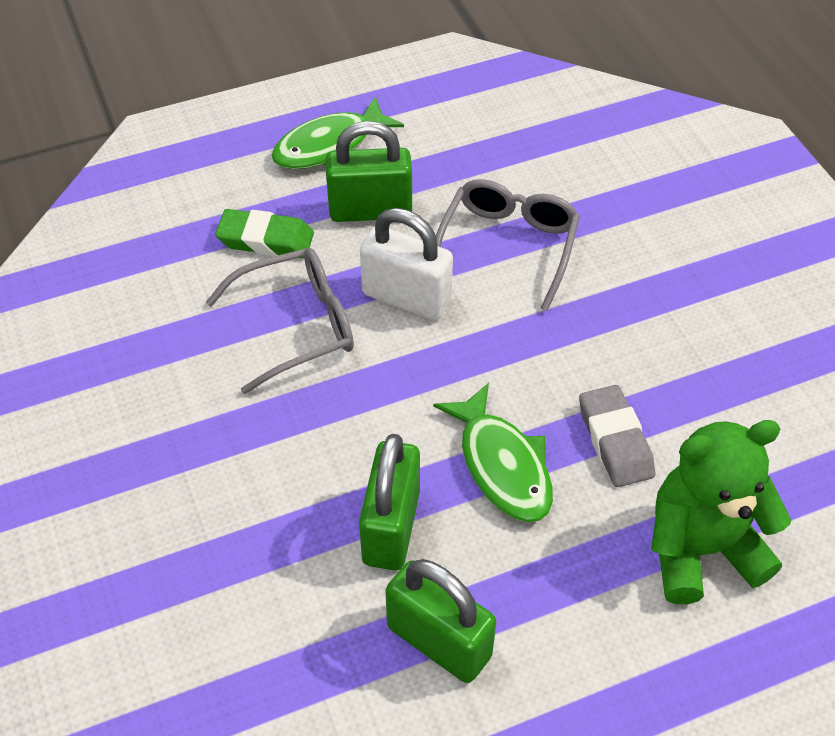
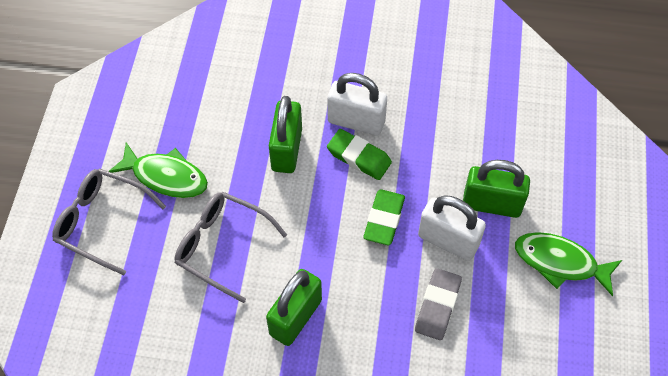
green eraser: [215,209,314,258] = 1 -> [327,129,392,180] [363,189,405,245] = 2
green teddy bear: [651,420,791,604] = 1 -> none = 0
white padlock: [360,208,453,320] = 1 -> [327,73,387,136] [418,195,486,261] = 2

